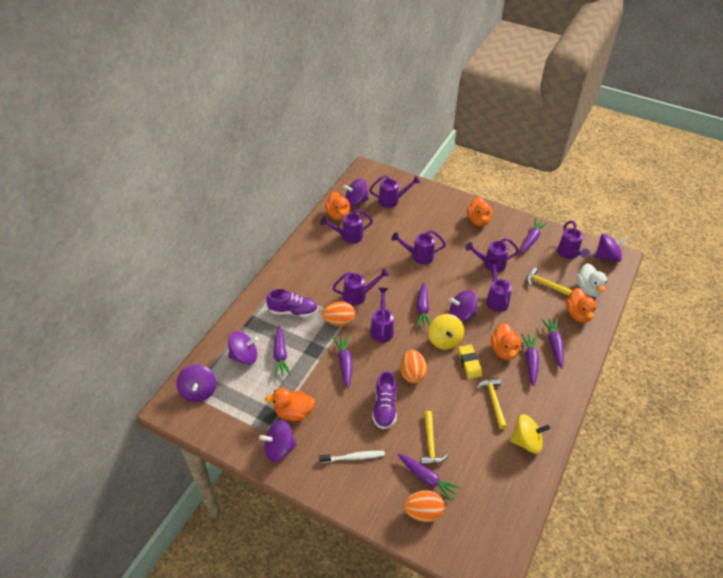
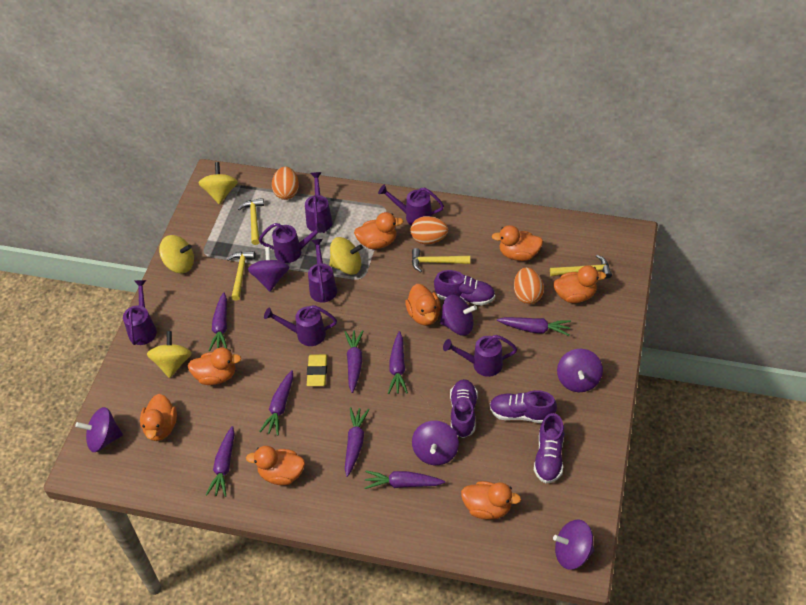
orange duck: [265,388,315,421] [325,192,350,221] [467,197,492,227] [491,323,521,360] [565,288,596,323] = 5 -> [140,394,177,441] [188,347,241,385] [246,446,305,485] [354,212,403,249] [405,284,441,326] [461,481,521,519] [492,225,543,261] [553,265,606,303] = 8
purple carrot: [273,326,291,377] [333,335,352,389] [397,454,461,502] [416,282,431,328] [521,218,548,253] [521,334,539,386] [541,318,564,369] = 7 -> [206,426,235,497] [209,292,227,352] [259,370,293,436] [345,330,363,393] [345,407,370,477] [364,470,445,489] [388,331,408,394] [497,317,571,336] = 8
purple shoe: [266,289,318,317] [372,371,397,429] = 2 -> [434,270,495,306] [450,379,478,438] [489,390,557,423] [534,413,564,483] = 4
purple watering can: [320,209,373,243] [332,268,389,305] [369,175,420,208] [370,288,394,342] [391,230,446,264] [465,238,519,272] [486,259,512,312] [557,221,590,259] = 8 -> [123,280,157,345] [259,222,326,263] [264,305,337,346] [305,172,333,233] [308,239,337,303] [378,184,444,226] [443,335,517,377] = 7
white duck: [576,263,607,297] = 1 -> none = 0
white toothbrush: [319,451,385,463] = 1 -> none = 0
yellow hammer: [420,411,448,465] [476,378,507,429] [526,268,573,296] = 3 -> [227,251,255,301] [238,198,264,245] [412,248,470,272] [550,255,612,279] = 4
yellow spinning top: [428,314,464,350] [510,414,550,454] = 2 -> [147,331,192,378] [159,235,194,273] [199,162,238,204] [329,237,363,275] = 4

